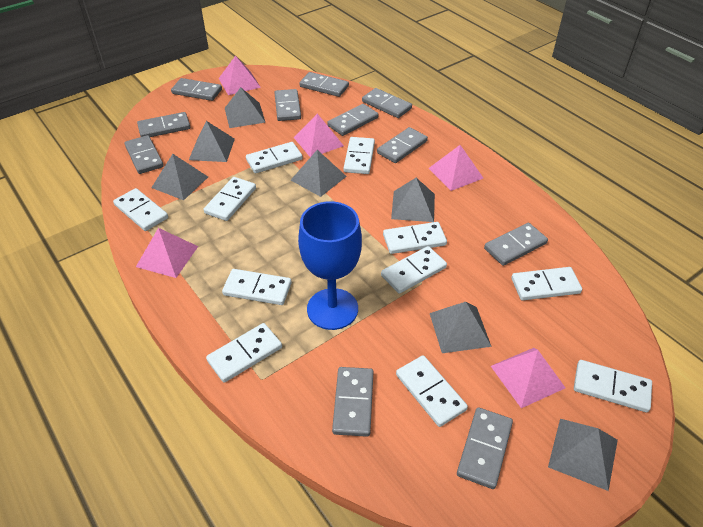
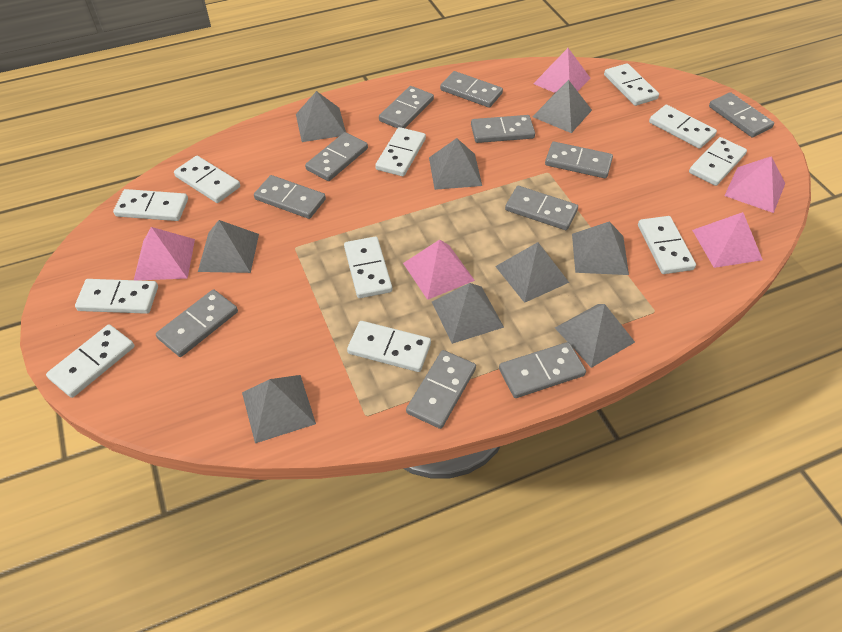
blue goblet: [298,201,362,330] = 1 -> none = 0
grey pyramid: [151,154,208,200] [189,121,235,162] [225,87,266,128] [291,150,347,197] [391,178,435,222] [430,302,492,353] [548,419,618,491] = 7 -> [198,220,259,273] [242,375,316,443] [296,91,346,142] [429,138,482,190] [432,283,504,344] [495,242,569,303] [533,80,592,133] [555,304,635,368] [572,221,629,275] = 9

